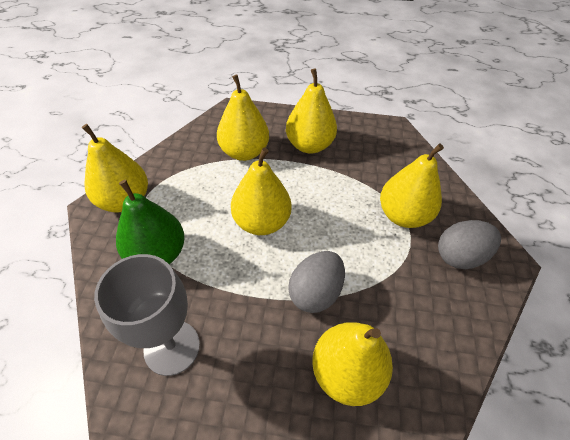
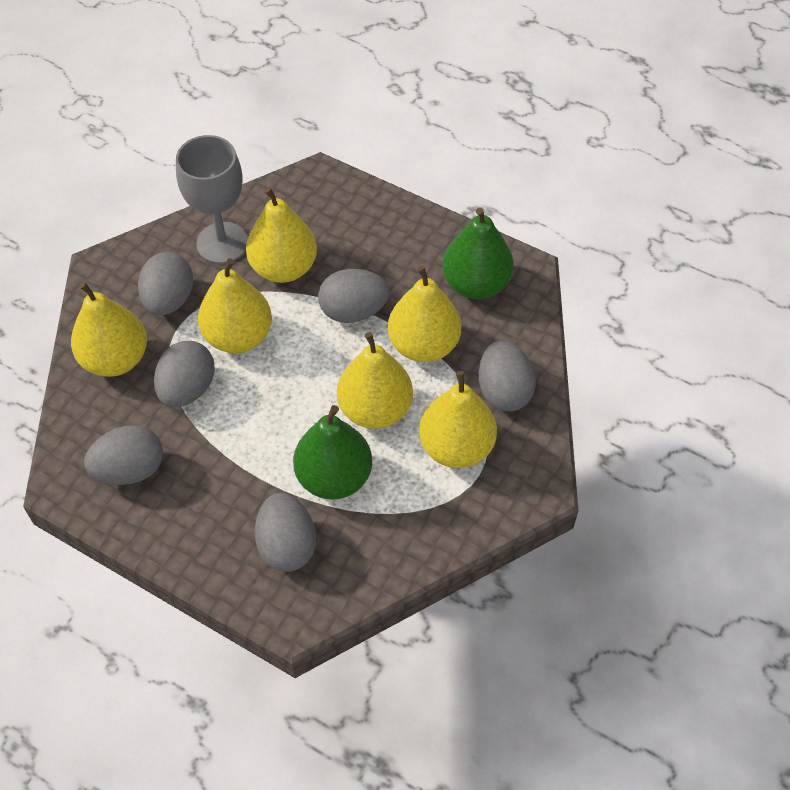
green pear: [116,180,185,264] = 1 -> [293,405,372,500] [442,207,514,299] = 2
grey egg: [288,251,345,313] [438,220,501,269] = 2 -> [84,425,163,485] [138,252,193,316] [154,341,215,407] [255,493,316,572] [318,269,390,323] [479,341,536,411] = 6

